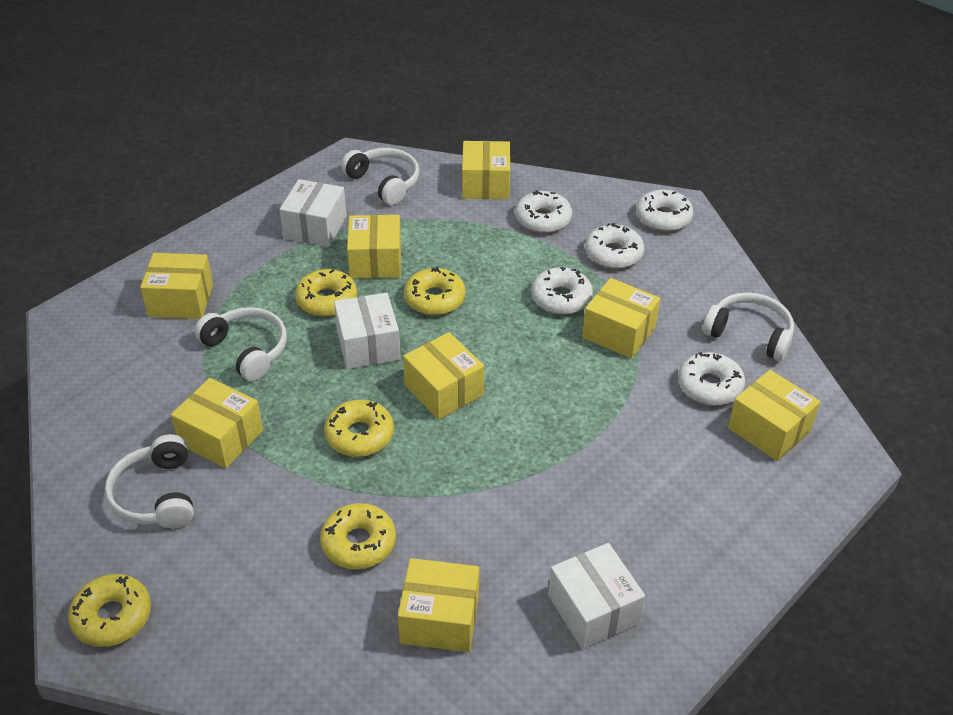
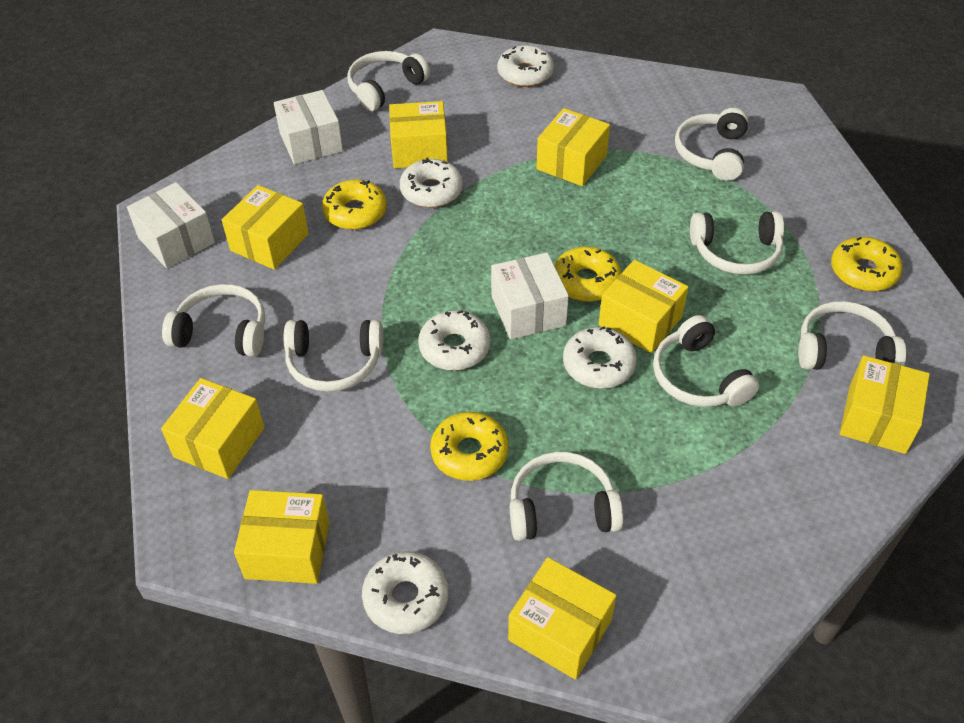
white headphones: [105,434,194,528] [195,307,287,381] [341,148,419,205] [703,292,794,361] = 4 -> [162,284,265,357] [284,320,383,392] [347,51,430,111] [510,452,623,541] [653,315,759,407] [675,108,748,181] [690,211,784,275] [798,301,906,370] = 8
yellow donut: [68,574,151,647] [295,269,357,317] [320,503,396,569] [324,400,394,457] [404,267,466,315] = 5 -> [322,179,387,230] [430,412,509,481] [554,247,621,302] [831,237,903,291] = 4

